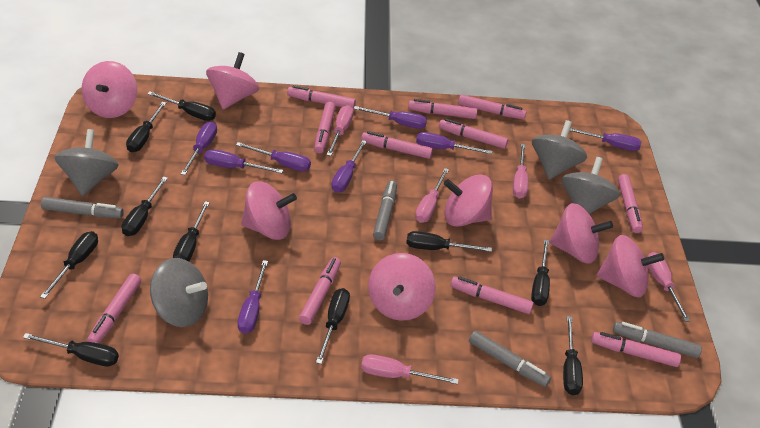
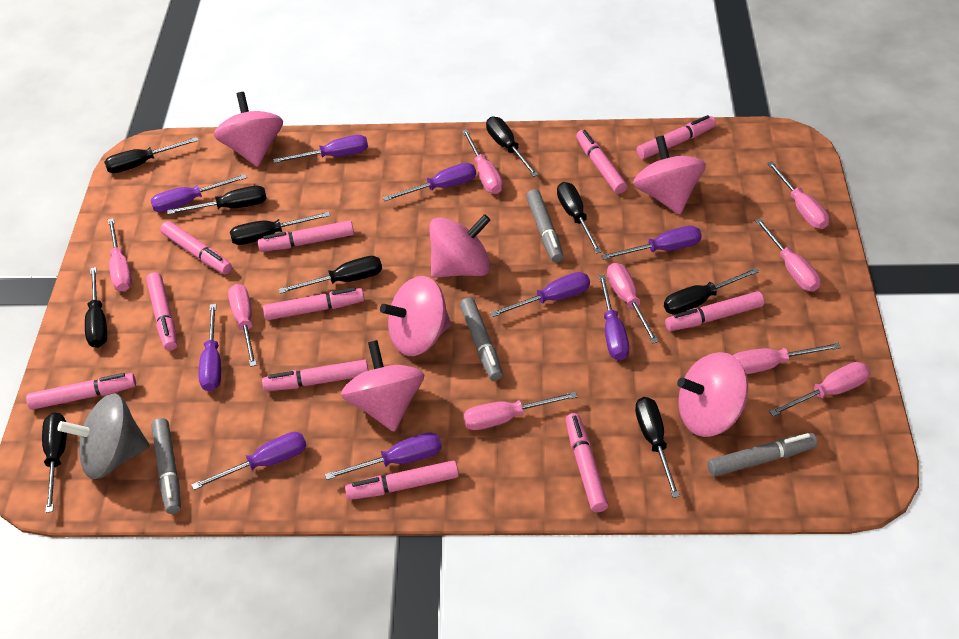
grey spinning top: [54,129,119,196] [150,258,208,327] [532,120,587,180] [561,157,620,214] = 4 -> [58,393,150,479] = 1
pink screwdriver: [327,105,354,156] [361,354,459,384] [415,168,449,223] [513,144,529,198] [647,252,691,322] = 5 -> [108,218,132,292] [228,284,257,367] [462,129,503,194] [463,392,577,430] [607,263,659,343] [733,343,841,374] [755,218,821,292] [767,161,829,229] [769,362,870,417] = 9
pink spinning top: [82,61,137,118] [206,52,259,109] [241,181,297,240] [368,253,436,321] [444,175,493,227] [549,203,613,264] [597,235,664,297] = 7 -> [214,92,283,167] [341,340,424,432] [380,276,451,356] [429,214,491,278] [633,135,706,215] [677,352,748,437] = 6
purple screwdriver: [181,122,217,175] [204,149,283,173] [236,142,311,171] [238,260,268,334] [331,140,367,193] [353,106,427,129] [416,132,492,154] [569,128,641,151] = 8 -> [150,174,247,212] [191,432,307,490] [199,304,221,391] [273,135,368,163] [325,432,442,480] [383,163,476,201] [490,272,590,317] [599,275,629,361] [601,226,702,260] = 9

